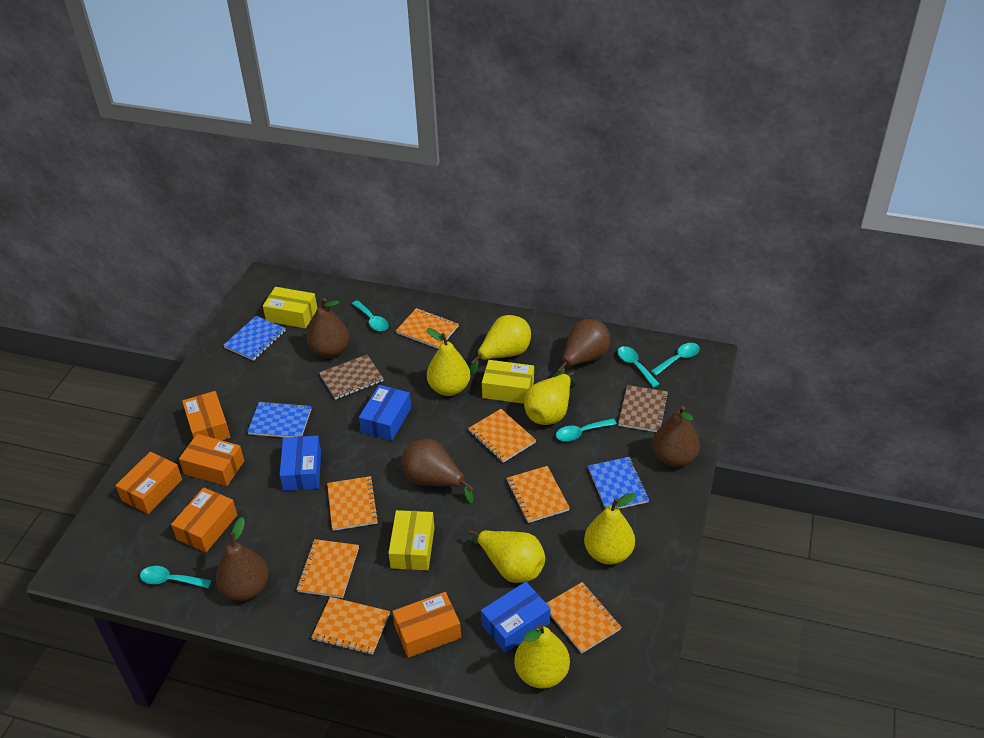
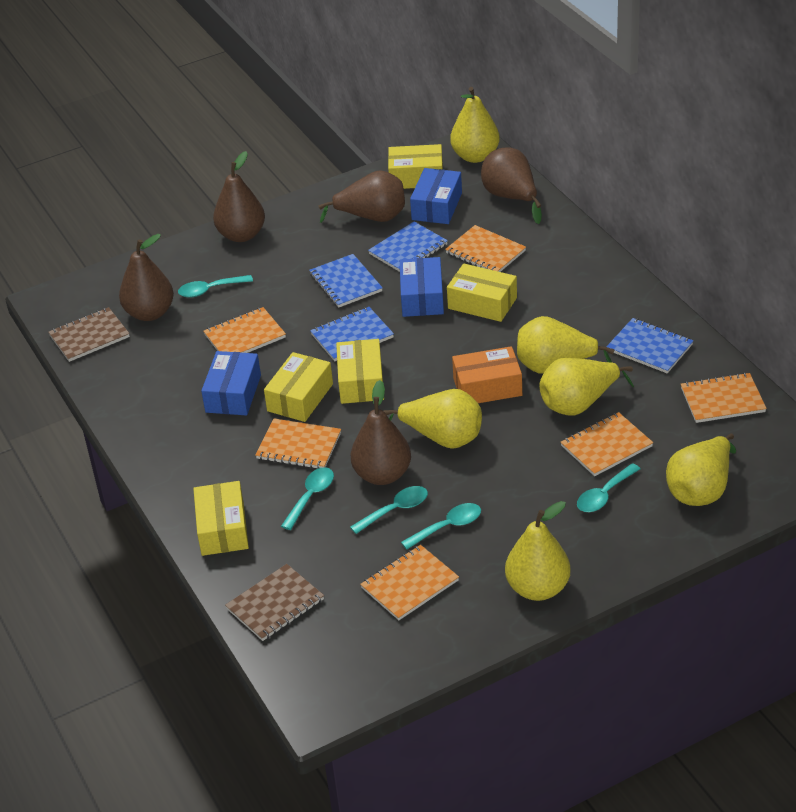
blue notebook: [223,316,286,361] [247,401,311,438] [588,457,649,509] = 3 -> [309,254,383,308] [310,307,394,361] [368,222,448,272] [606,318,693,373] = 4
orange box: [115,452,182,514] [171,487,237,552] [179,434,244,486] [182,391,230,440] [392,592,461,658] = 5 -> [452,346,522,403] = 1
orange notebook: [296,539,359,598] [311,597,390,655] [327,476,379,531] [396,308,459,349] [468,409,536,463] [507,466,570,523] [546,582,622,654] = 7 -> [203,307,286,353] [255,418,341,468] [360,545,459,620] [445,225,526,272] [561,412,653,476] [681,373,767,423] = 6
yellow box: [263,287,317,328] [388,510,435,570] [482,360,534,404] = 3 -> [193,481,249,556] [264,352,333,422] [336,339,384,404] [388,144,443,189] [447,263,517,322] = 5

